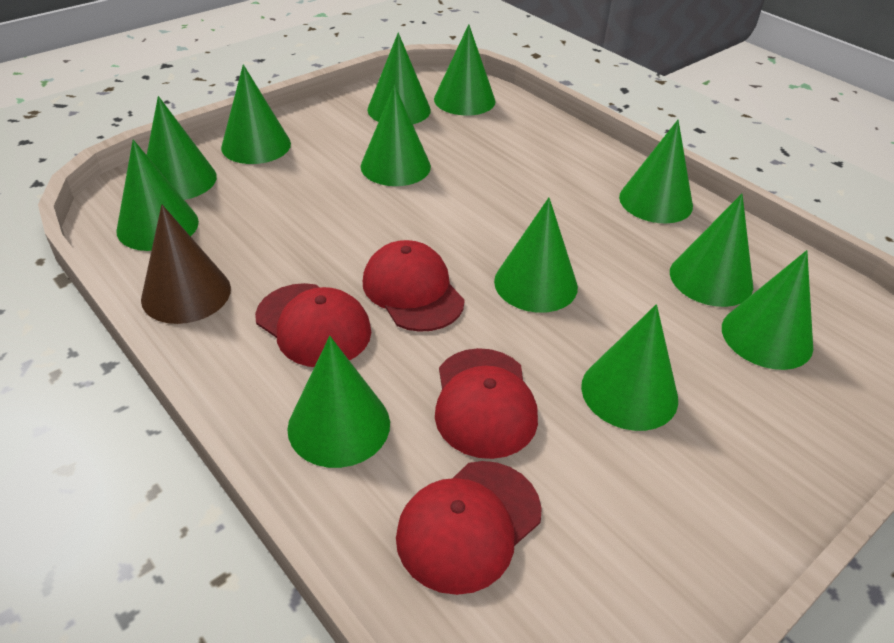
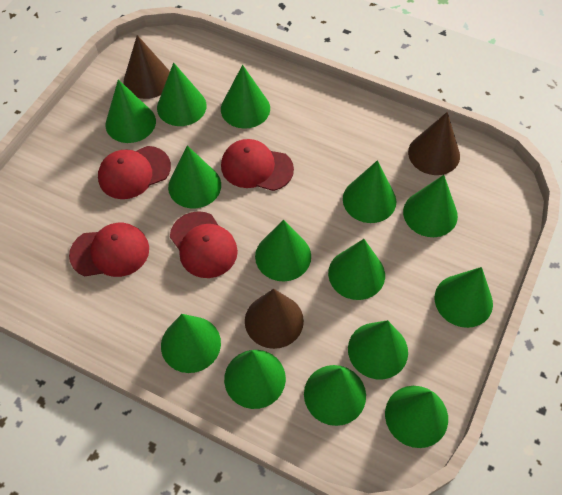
brown cone: [141,205,231,324] = 1 -> [124,35,170,99] [245,289,304,349] [408,112,460,175] = 3
green cone: [116,140,199,251] [147,96,217,200] [221,64,291,164] [287,336,390,468] [361,85,431,186] [367,33,431,124] [434,24,496,116] [494,198,578,313] [581,304,678,431] [619,120,693,223] [670,194,753,307] [722,250,813,370] = 12 -> [106,79,156,143] [157,62,207,126] [161,314,221,373] [168,146,221,208] [221,65,270,129] [224,350,286,409] [255,220,311,282] [304,365,366,426] [328,239,385,300] [343,160,396,223] [348,320,408,379] [385,386,448,448] [403,175,458,237] [435,267,493,328] = 14

